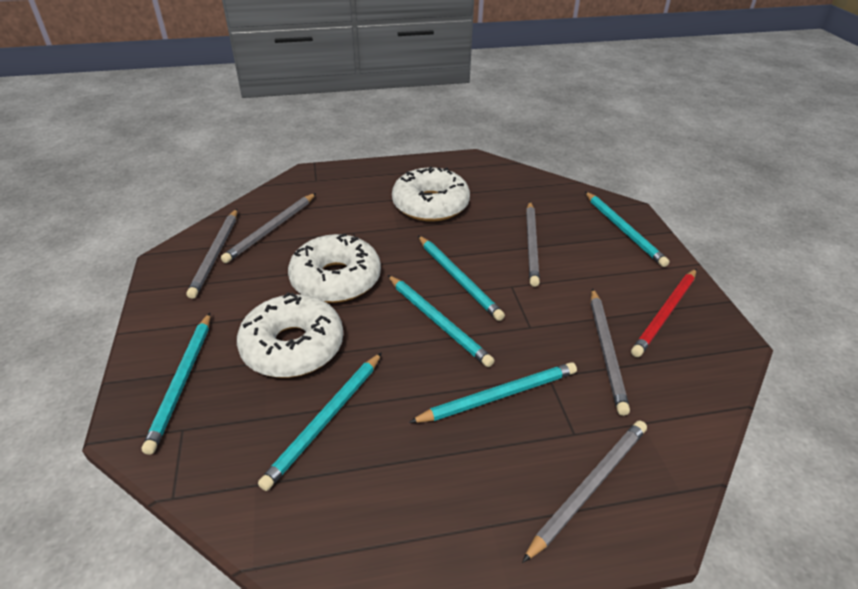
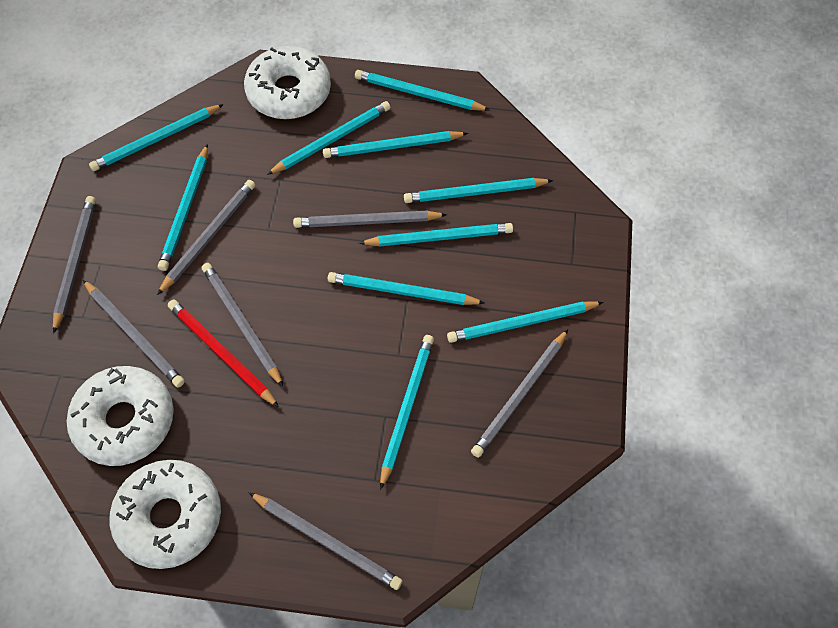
grey pencil: [187,209,237,299] [221,193,316,263] [522,421,647,563] [526,202,540,287] [591,288,630,416] = 5 -> [53,196,96,334] [83,280,185,387] [157,180,255,295] [202,263,283,387] [249,492,403,590] [293,211,447,228] [471,329,568,458] = 7
turquoise pencil: [142,313,210,455] [258,352,382,491] [388,275,494,367] [409,362,577,423] [418,236,505,321] [585,192,670,267] = 6 -> [89,104,224,171] [158,144,208,271] [267,101,391,175] [323,131,468,158] [328,272,485,305] [355,70,490,111] [359,223,513,247] [380,335,434,490] [404,178,553,203] [447,301,604,343] = 10

